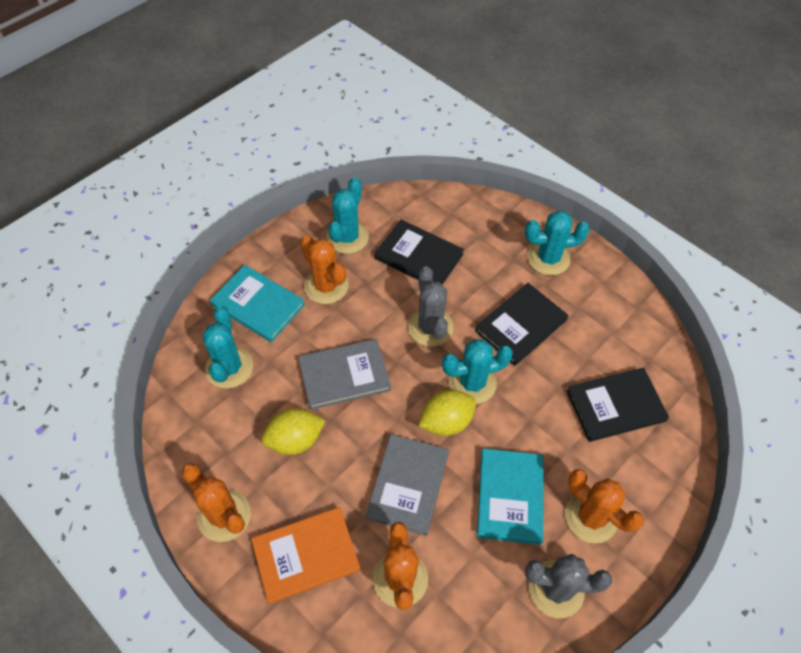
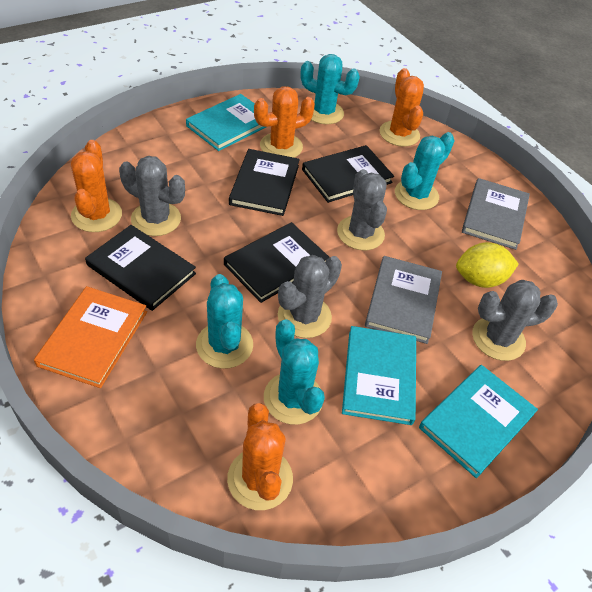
black book: [375,220,464,285] [475,283,568,366] [567,368,669,442] = 3 -> [85,225,196,311] [224,222,330,303] [229,149,300,216] [302,145,394,203] = 4
grey cactus: [408,266,454,347] [525,554,612,618] = 2 -> [119,156,185,236] [278,255,342,338] [337,169,387,250] [472,280,558,361] = 4
turquoise book: [210,265,305,342] [477,448,544,545] = 2 -> [186,94,266,151] [342,326,416,425] [419,365,538,478] = 3
yellow lemon: [262,408,326,455] [418,390,476,436] = 2 -> [456,242,519,288] = 1

